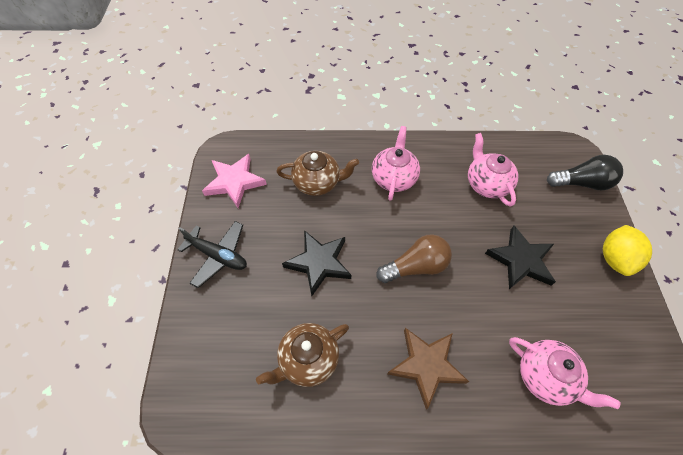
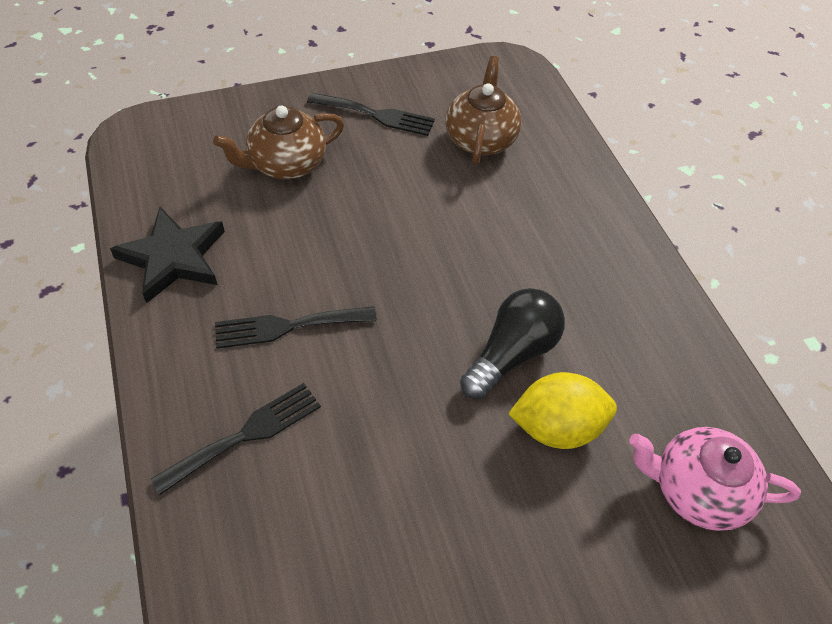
black fork: none = 0 -> [151,383,321,495] [215,306,377,349] [307,93,435,136] = 3
black plane: [177,221,247,288] = 1 -> none = 0
black star: [282,230,351,296] [485,226,556,289] = 2 -> [110,207,225,303] = 1
brown light bulb: [377,234,452,283] = 1 -> none = 0
brown star: [387,328,469,409] = 1 -> none = 0
pink star: [202,154,267,208] = 1 -> none = 0
pink teapot: [372,126,420,201] [468,133,518,207] [509,337,621,409] = 3 -> [629,427,801,531] = 1

